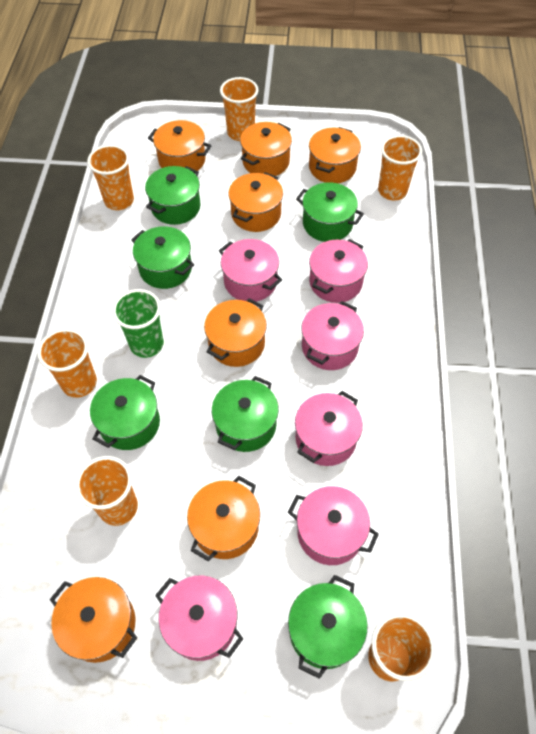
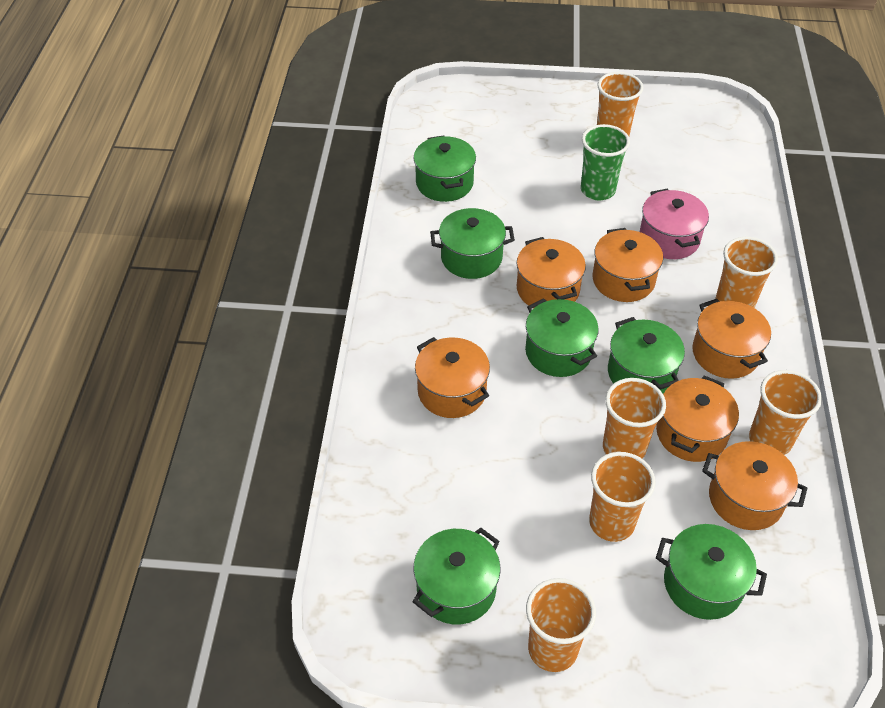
orange pot: [50,577,137,663] [148,120,212,171] [187,476,260,561] [204,298,267,367] [228,172,283,232] [240,122,292,176] [309,127,361,183] = 7 -> [415,337,490,418] [517,237,586,308] [593,228,663,302] [656,376,739,462] [692,299,771,379] [702,441,807,530] = 6
pink pot: [155,575,243,661] [219,239,282,302] [288,486,379,565] [295,391,363,466] [301,301,364,370] [309,239,368,303] = 6 -> [640,189,709,259] = 1

